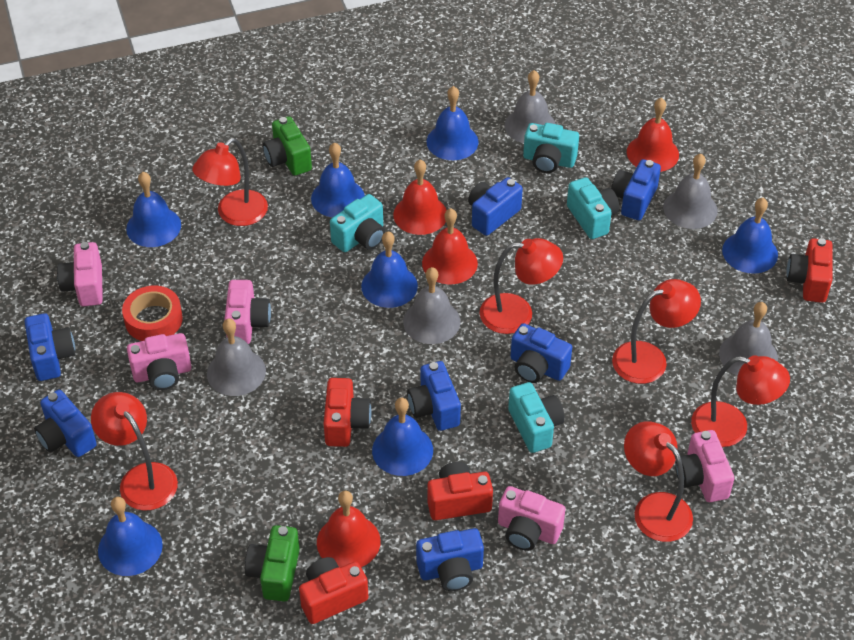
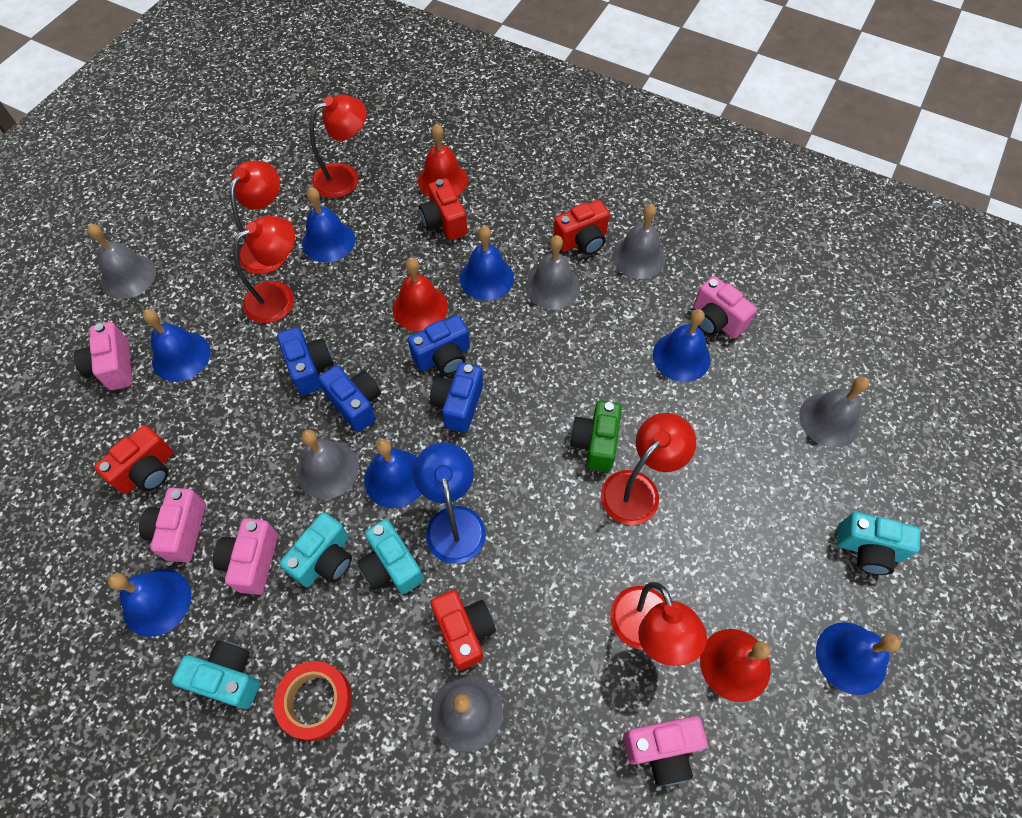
blue camera: [25,313,76,381] [34,390,97,457] [407,361,461,431] [416,528,484,591] [468,177,523,236] [511,323,572,383] [611,159,661,220] = 7 -> [277,327,334,395] [318,365,381,432] [408,315,470,375] [430,363,483,433] = 4
blue lamp: none = 0 -> [413,442,486,564] = 1
green camera: [245,525,300,602] [263,116,312,176] = 2 -> [570,400,622,472] = 1
grey bell: [207,319,266,396] [403,267,460,344] [505,70,556,143] [663,154,718,229] [719,302,778,376] = 5 -> [87,224,156,299] [297,430,359,499] [431,675,503,752] [526,235,580,310] [612,204,666,279] [799,376,869,448] = 6
red bell: [317,491,381,568] [393,159,447,235] [422,208,478,284] [627,98,679,172] = 4 -> [393,257,448,331] [418,123,468,197] [700,629,771,702] = 3
red lamp: [91,392,178,511] [192,138,268,226] [479,238,563,334] [612,279,701,384] [624,421,693,542] [691,355,790,447] = 6 -> [230,161,287,274] [233,216,295,323] [310,95,367,198] [601,413,696,525] [610,582,707,666] = 5

